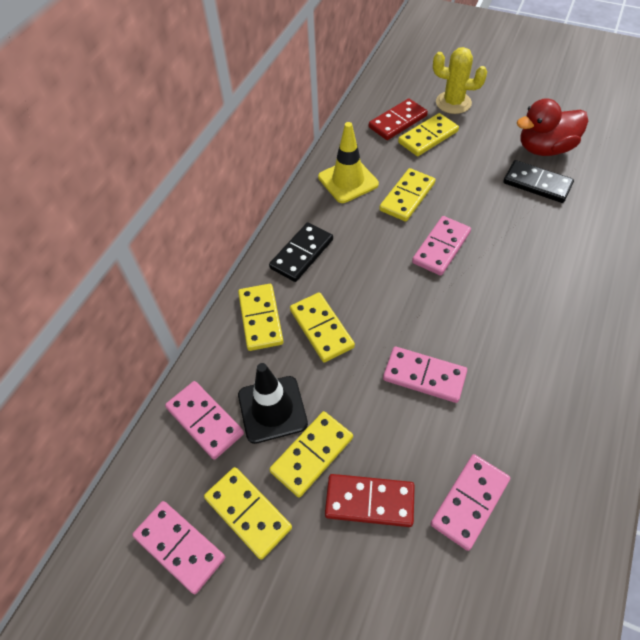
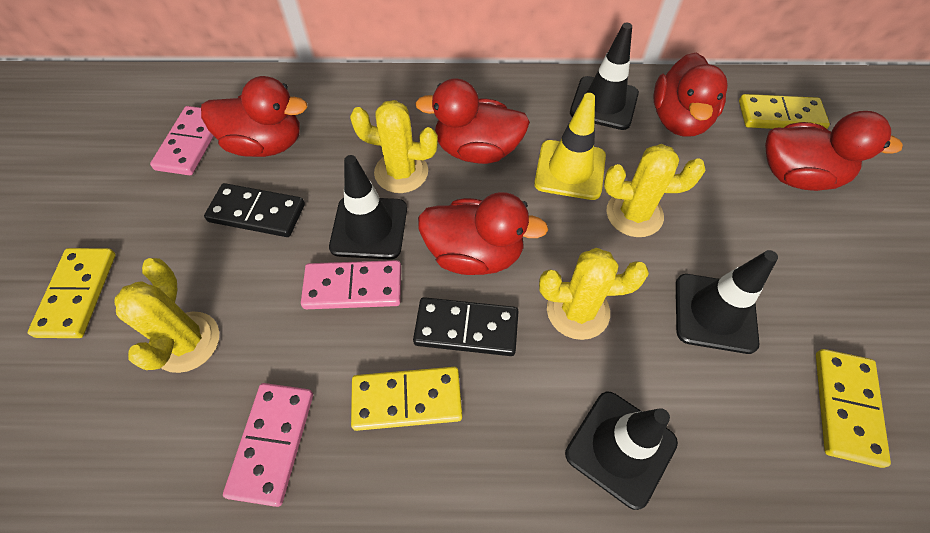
black traffic cone: [238,363,308,444] = 1 -> [329,155,407,259] [565,392,678,510] [570,23,639,130] [676,250,778,354] = 4
pink domino: [132,501,225,594] [165,381,244,460] [383,347,467,403] [412,216,471,276] [431,454,510,551] = 5 -> [150,106,214,175] [223,383,313,507] [301,260,401,309] = 3
red domino: [325,474,415,527] [369,98,428,140] = 2 -> none = 0
red duck: [517,98,588,156] = 1 -> [201,76,307,157] [415,78,530,164] [418,192,548,275] [653,53,728,137] [765,111,903,191] = 5
yellow cactus: [433,47,487,114] = 1 -> [114,258,219,373] [350,100,438,193] [539,248,649,340] [604,144,706,237] = 4
yellow domino: [204,467,292,560] [238,284,284,351] [269,411,353,497] [290,292,355,363] [379,168,435,222] [398,113,459,156] = 6 -> [28,248,116,338] [351,367,462,431] [739,94,830,129] [816,349,891,468] = 4

